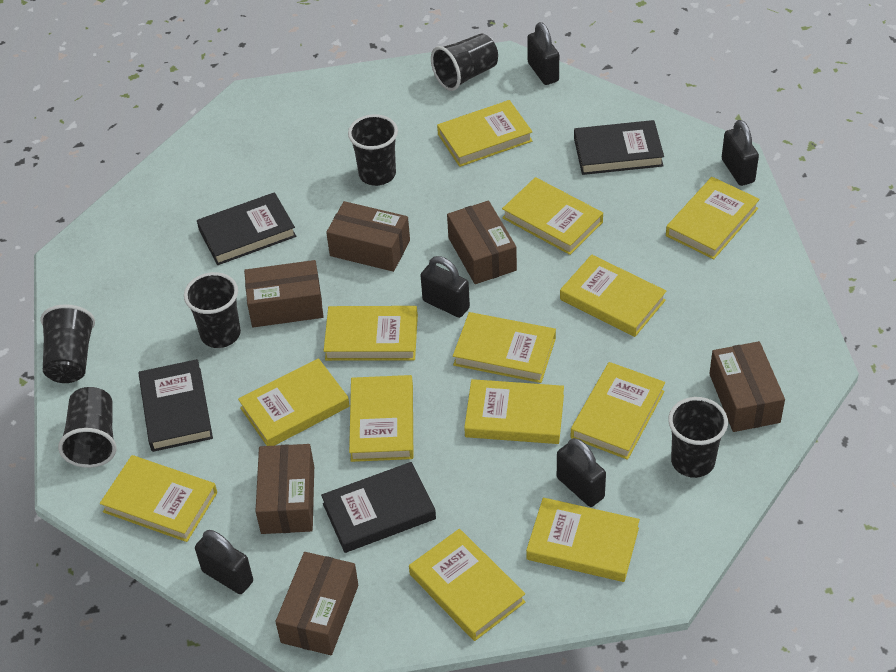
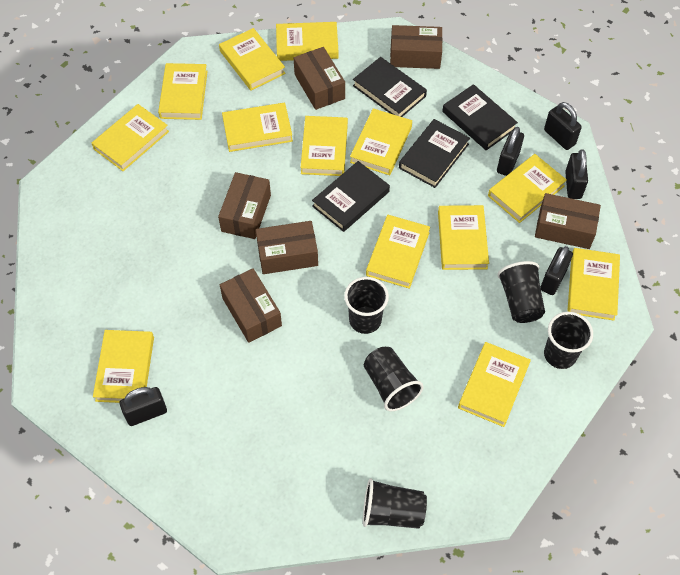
black cup: [41,304,95,383] [58,387,117,468] [184,272,241,348] [348,114,398,186] [431,33,498,91] [668,397,728,478] = 6 -> [344,277,389,334] [363,478,427,529] [364,347,423,411] [497,261,545,323] [544,312,593,369] = 5

